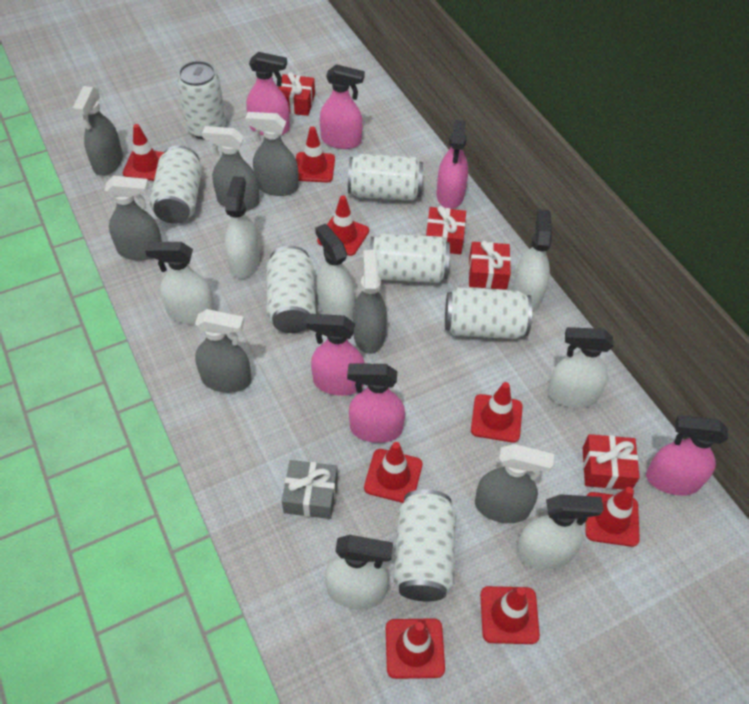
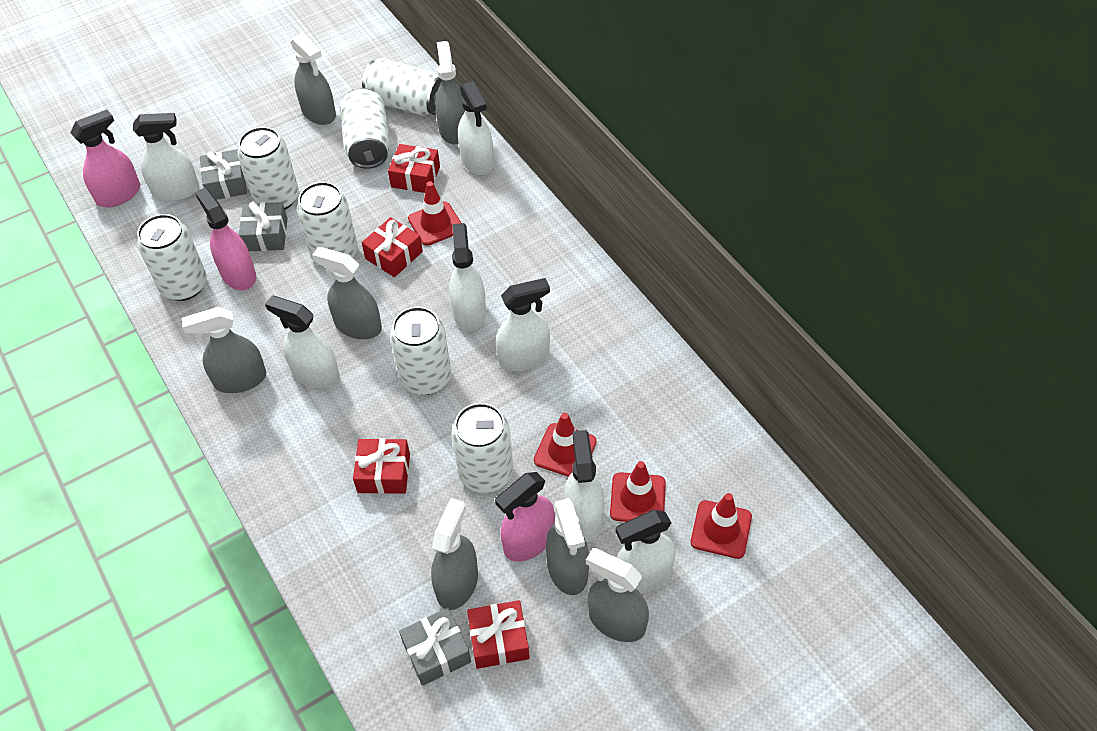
grey gift: [282,460,338,519] = 1 -> [200,149,247,200] [239,201,288,251] [399,608,471,686] = 3
pink spray bottle: [246,52,290,135] [306,314,365,396] [320,64,365,149] [347,363,405,443] [437,120,468,209] [646,415,728,496] = 6 -> [70,110,140,207] [195,187,256,290] [495,472,555,562] = 3
red traffic cone: [123,124,164,181] [296,126,335,183] [317,195,369,256] [364,442,422,503] [386,618,445,679] [471,382,523,442] [480,586,540,644] [586,487,640,547] = 8 -> [408,181,461,246] [534,413,597,477] [610,461,666,522] [691,493,752,559] = 4

